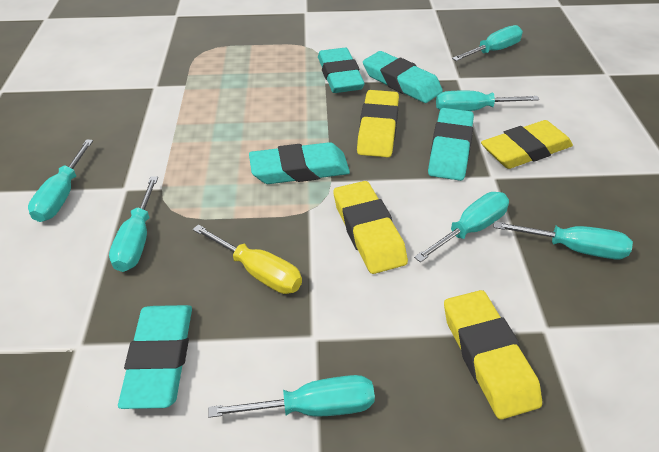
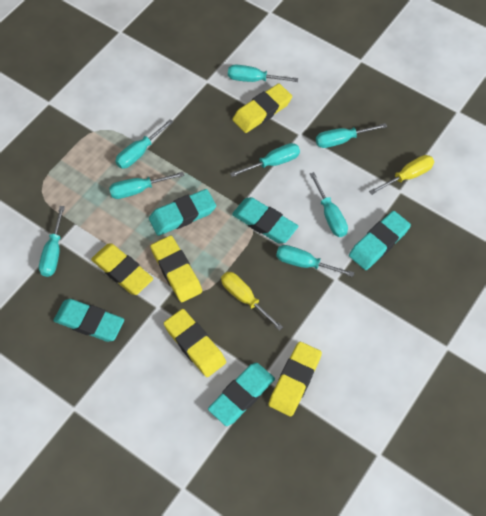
turquoise screwdriver: [28,139,93,222] [109,176,158,272] [208,375,375,418] [414,192,509,262] [436,91,539,111] [452,25,523,61] [494,221,633,259] = 7 -> [39,206,65,277] [109,172,184,199] [115,119,173,168] [228,65,298,82] [230,143,300,177] [276,245,354,277] [310,172,348,237] [316,123,387,148] = 8
yellow eraser: [333,181,408,274] [357,90,399,157] [444,290,542,420] [481,120,573,169] = 4 -> [91,244,153,295] [150,236,202,302] [164,309,226,377] [232,83,292,133] [268,342,322,416] = 5
yellow screwdriver: [193,224,302,294] = 1 -> [221,272,283,331] [369,155,434,195] = 2

